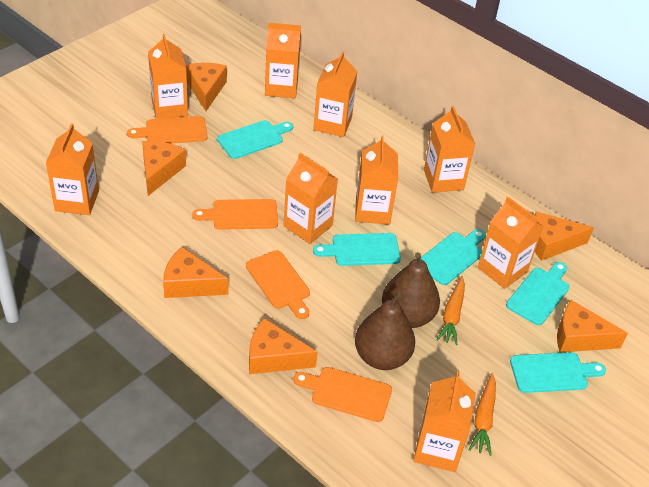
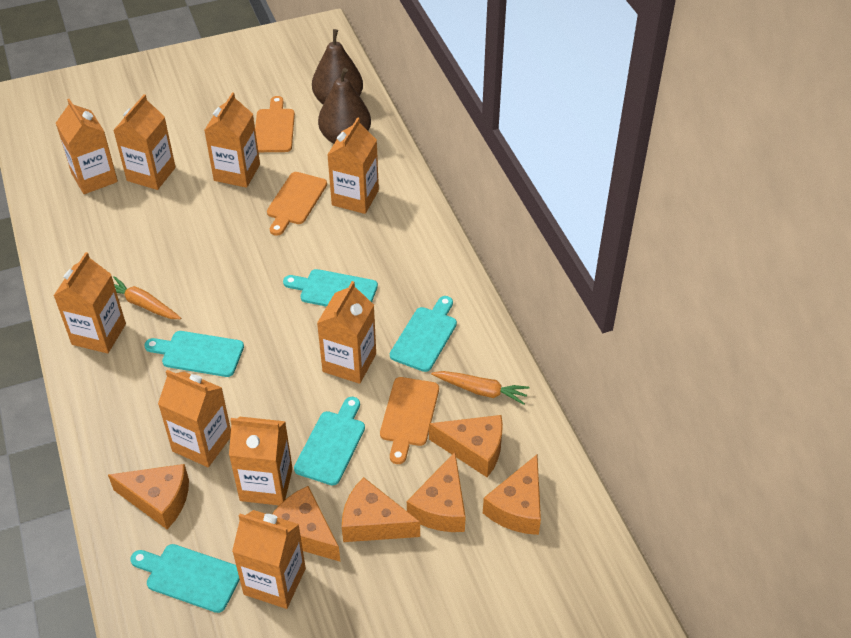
orange cutting board: [127,116,208,144] [192,199,278,230] [246,250,310,319] [293,367,392,422] = 4 -> [255,96,295,152] [267,172,327,236] [380,377,439,464] = 3

